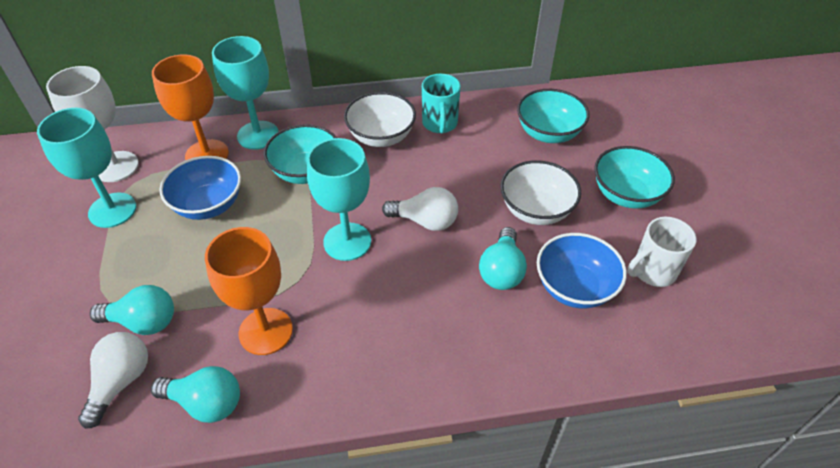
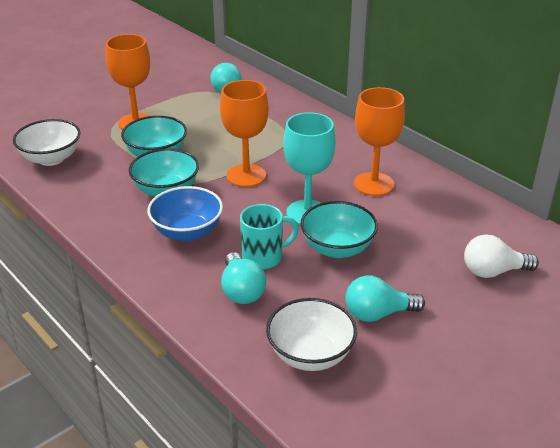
blue bowl: [159,156,241,220] [537,233,627,309] = 2 -> [147,186,223,241] = 1
orange goblet: [152,54,229,160] [205,227,293,355] = 2 -> [105,34,150,130] [220,80,269,187] [354,87,405,196] = 3
turquoise goblet: [37,108,137,228] [212,36,279,150] [307,138,371,261] = 3 -> [283,112,336,225] = 1
white goblet: [46,66,139,182] = 1 -> none = 0
white light bulb: [78,332,148,429] [382,187,458,231] = 2 -> [464,234,539,278] = 1
white mug: [627,217,697,287] = 1 -> none = 0

